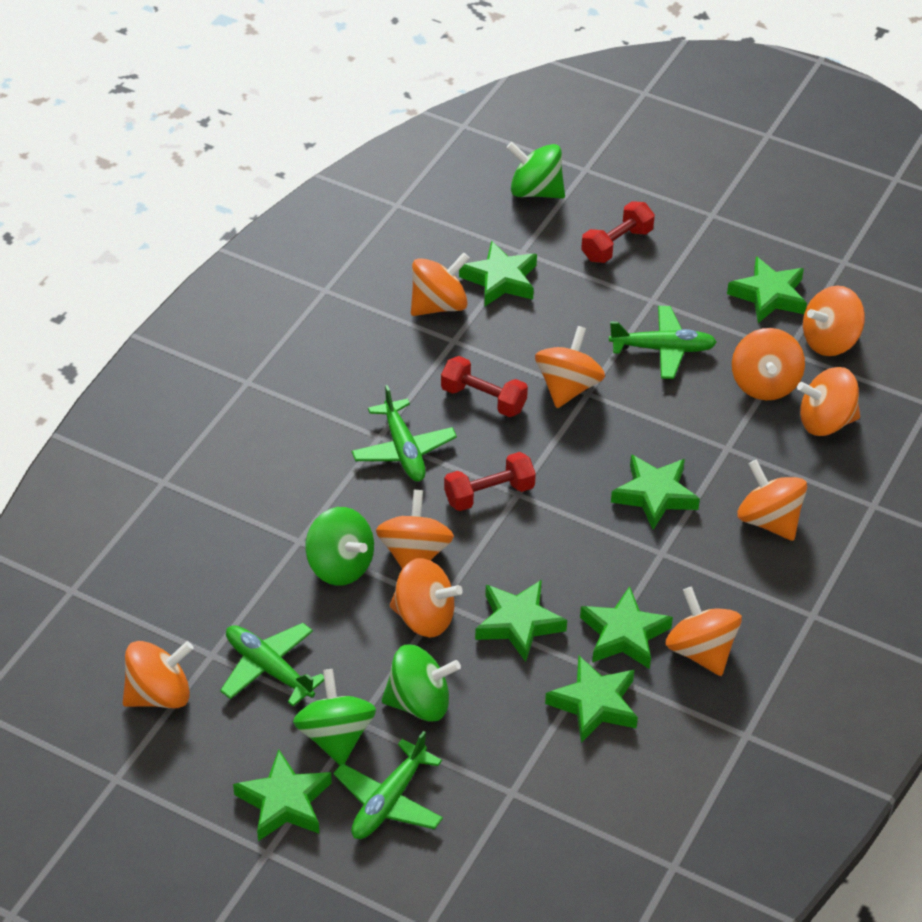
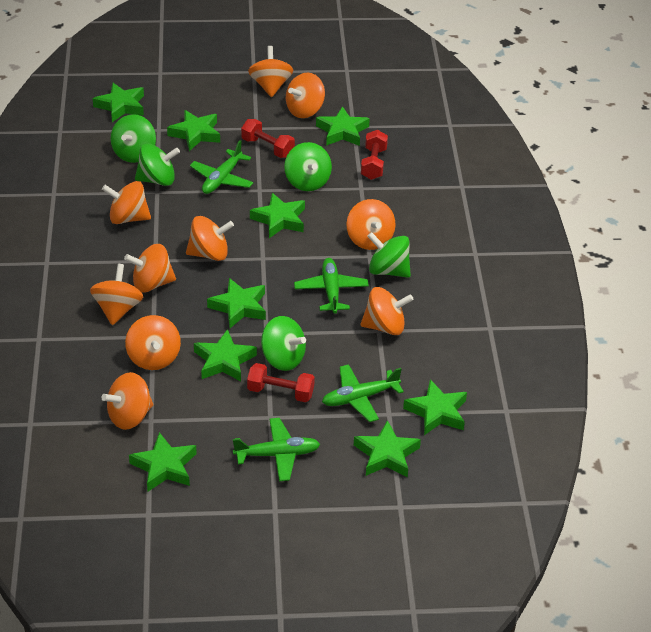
green spinning top: [293,669,376,765] [305,507,374,586] [382,644,461,722] [506,142,565,199] = 4 -> [111,114,156,163] [135,143,180,186] [261,316,306,371] [284,142,332,191] [367,232,411,278] = 5
green star: [233,749,332,841] [459,240,537,306] [475,580,567,662] [545,656,638,743] [580,586,673,669] [611,454,700,530] [727,256,807,323] = 7 -> [93,83,144,122] [129,432,197,491] [167,110,220,151] [194,329,257,381] [207,278,266,328] [250,193,305,238] [316,106,370,146] [354,420,421,478] [403,380,467,435] = 9

